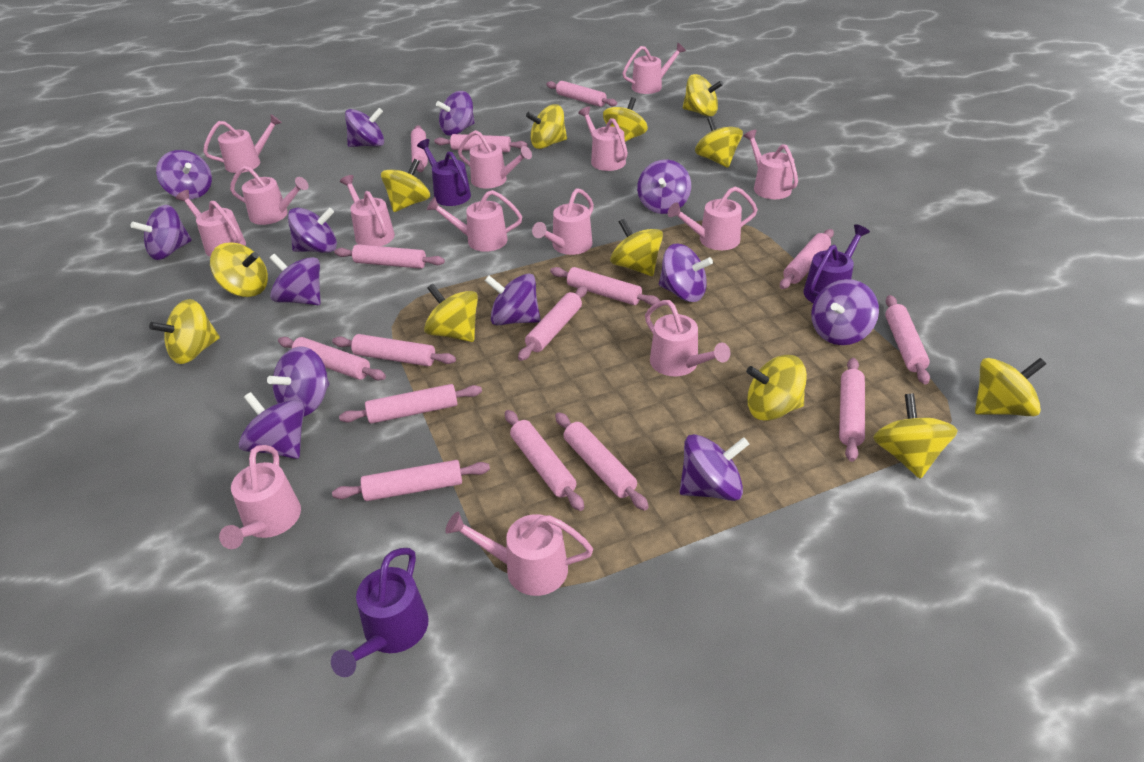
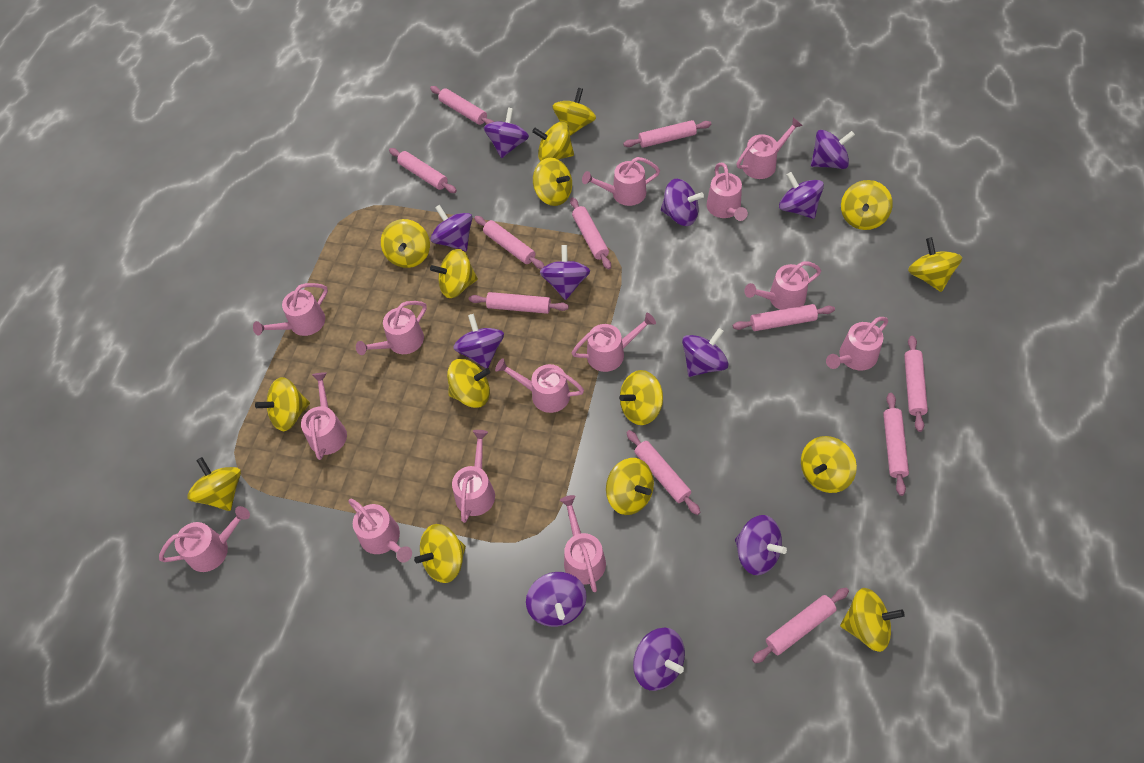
pink rolling pin: [278,337,386,380] [332,334,456,366] [332,460,490,501] [334,244,445,269] [339,384,482,424] [411,125,428,172] [434,134,528,152] [505,410,584,511] [518,286,587,361] [546,81,617,107] [550,267,660,306] [555,412,649,511] [780,229,834,289] [839,358,865,462] [885,295,930,384] = 15 -> [389,148,457,193] [430,86,494,125] [469,292,569,314] [474,216,545,269] [570,197,611,270] [623,120,711,148] [626,430,700,515] [733,304,835,331] [752,588,849,663] [883,393,909,496] [904,336,928,432] = 11
purple spinning top: [131,205,192,260] [156,150,212,199] [239,392,305,459] [267,346,329,416] [270,254,321,305] [288,208,337,253] [345,108,384,147] [436,91,475,136] [485,274,540,325] [637,160,691,214] [659,244,713,302] [679,434,749,501] [811,279,879,345] = 13 -> [430,205,472,251] [453,314,504,368] [484,108,529,158] [526,572,587,627] [540,245,590,300] [633,628,685,691] [661,179,704,226] [682,328,729,377] [735,515,787,575] [779,172,824,219] [811,130,855,169] = 11
purple watering can: [331,548,429,677] [417,139,471,206] [803,224,870,303] = 3 -> none = 0
yellow spinning top: [149,299,220,364] [210,243,268,297] [381,159,430,212] [424,284,478,342] [526,104,567,149] [603,97,648,142] [610,219,663,276] [683,74,723,117] [695,117,743,168] [746,355,807,421] [873,393,958,479] [975,358,1046,416] = 12 -> [187,457,241,511] [255,377,310,431] [381,219,430,268] [414,524,466,583] [430,249,478,298] [447,359,490,408] [532,121,574,162] [533,158,572,206] [552,88,596,136] [606,458,654,515] [619,370,663,425] [801,436,857,493] [840,588,905,652] [841,180,893,230] [908,237,962,292] = 15

